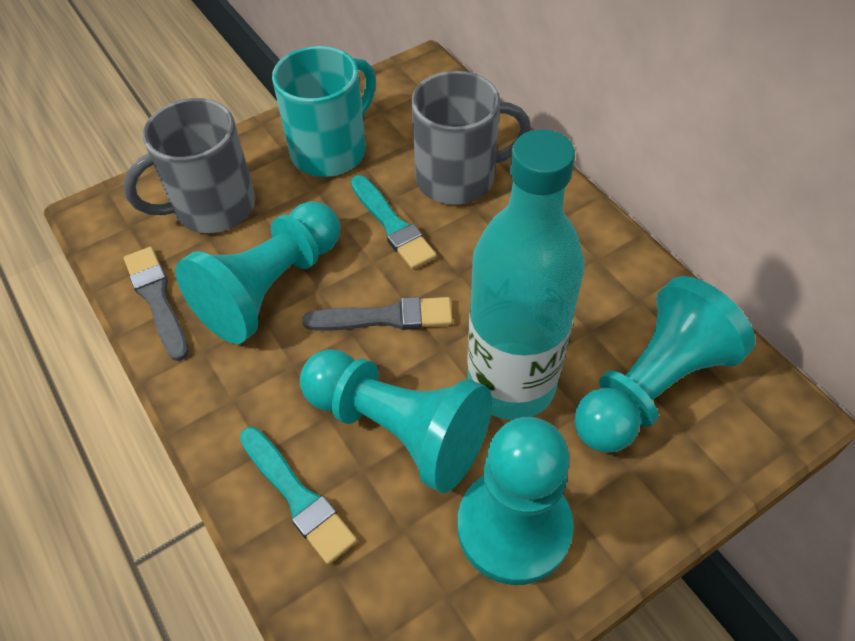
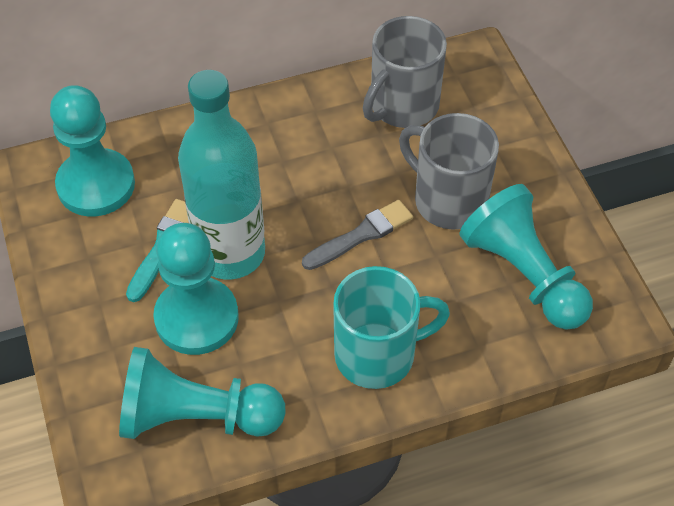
grey brush: [124,247,189,361] [302,297,453,331] = 2 -> [302,200,413,270] = 1
turquoise brush: [240,427,357,565] [351,175,437,270] = 2 -> [126,199,189,302] = 1

